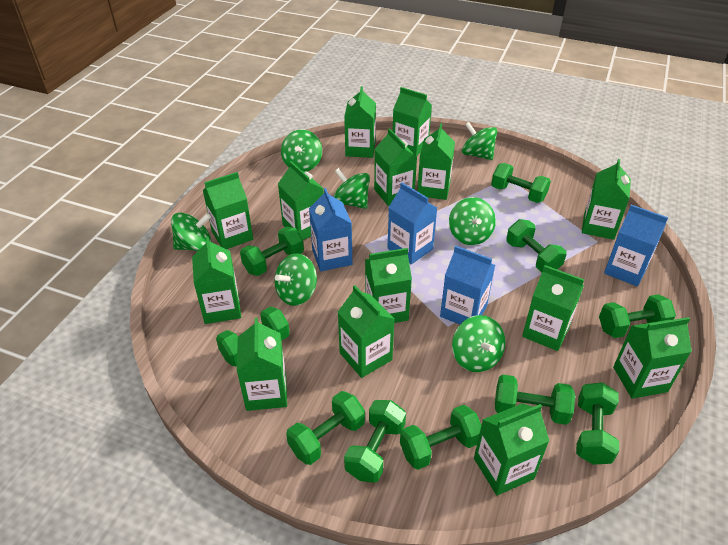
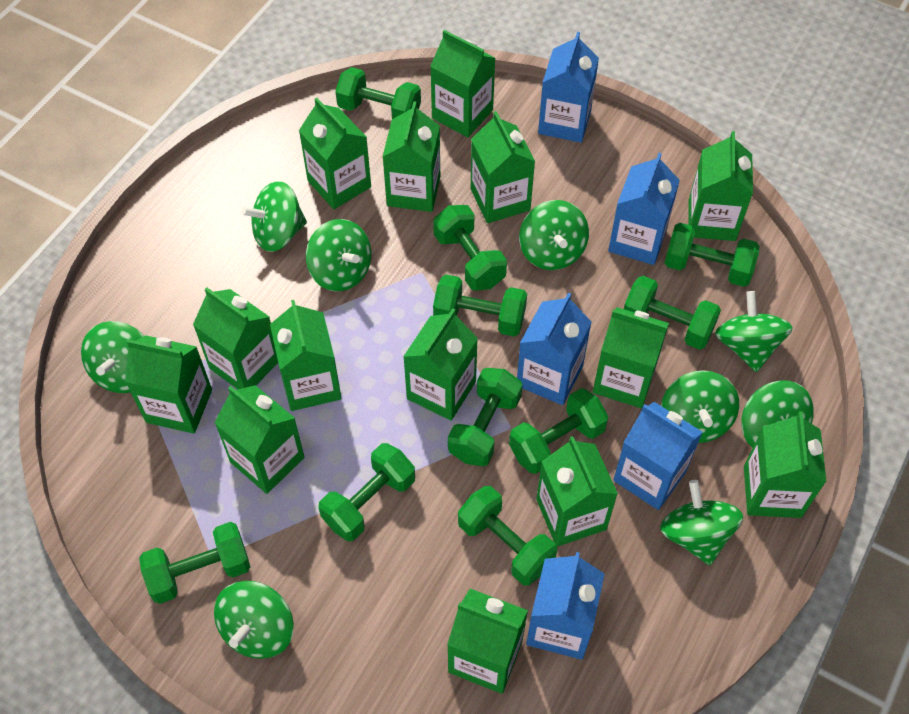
blue carton: [309,188,352,272] [387,183,437,265] [440,245,495,325] [604,204,668,287] = 4 -> [517,293,592,405] [526,552,604,660] [538,31,599,143] [608,153,680,265] [613,402,703,510] = 5
green spinning top: [171,212,211,251] [274,254,317,306] [281,130,322,172] [334,168,370,209] [449,197,496,245] [452,315,505,372] [462,122,497,160] = 7 -> [81,321,144,393] [214,581,294,659] [241,181,307,252] [306,219,371,291] [519,200,589,270] [660,480,743,565] [661,370,739,443] [715,291,793,372] [741,380,814,448] = 9

